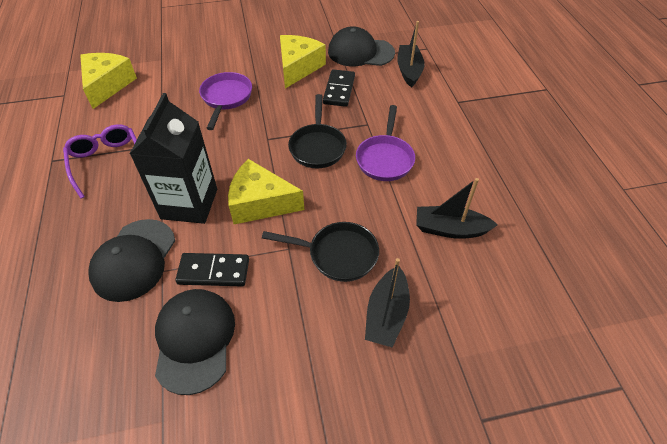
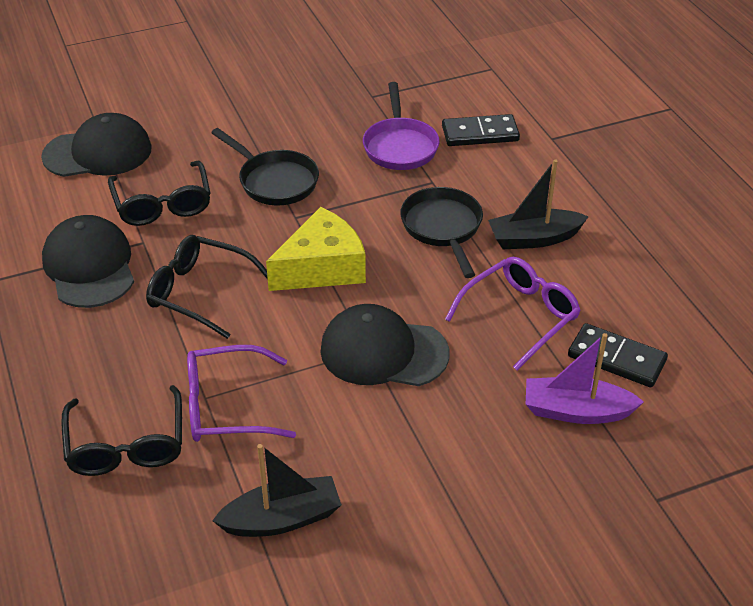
black boat: [365,258,410,348] [397,21,424,88] [416,178,498,239] = 3 -> [212,444,342,537] [488,159,589,249] = 2
black carton: [130,93,217,224] = 1 -> none = 0
black glasses: none = 0 -> [61,385,182,476] [108,161,211,226] [146,235,268,339] = 3
purple boat: none = 0 -> [526,333,644,424] = 1
purple glasses: [63,124,137,199] = 1 -> [187,345,296,442] [445,257,581,370] = 2
purple pan: [199,72,252,130] [356,105,415,181] = 2 -> [363,82,440,170] = 1
yellow cheese: [80,53,137,109] [228,159,304,224] [280,35,326,88] = 3 -> [266,207,366,291] = 1

